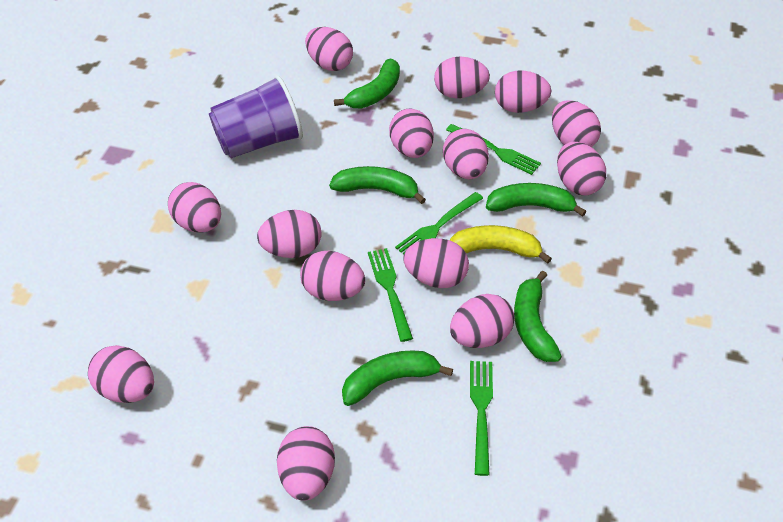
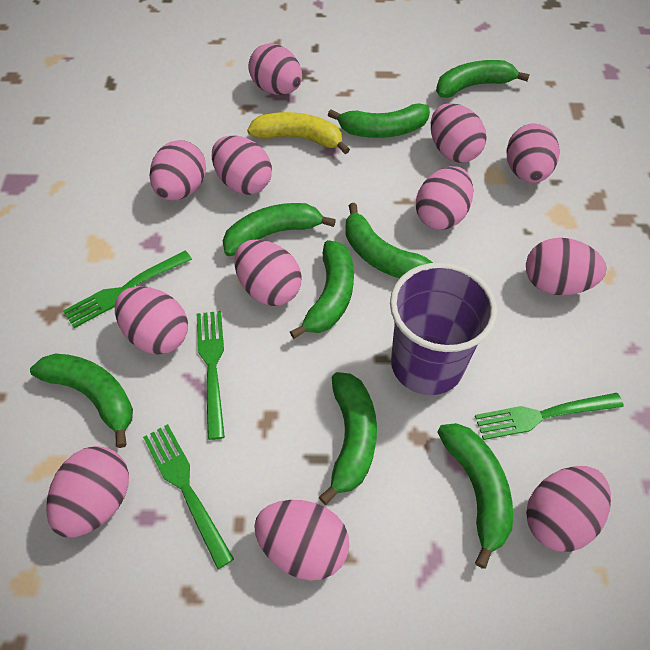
green banana: [329,166,426,204] [334,59,400,108] [342,350,453,406] [486,183,586,217] [514,271,562,362] = 5 -> [30,353,133,448] [223,203,336,256] [290,240,354,339] [319,372,377,505] [328,103,430,138] [345,203,433,278] [436,60,530,98] [438,423,513,569] = 8
pink egg: [88,345,154,403] [168,182,221,233] [257,210,321,258] [277,426,335,501] [300,251,365,301] [305,27,353,71] [389,109,434,158] [404,238,469,288] [434,57,490,98] [443,129,489,179] [450,294,514,348] [495,70,551,113] [552,100,601,147] [557,142,606,195] = 14 -> [46,446,129,538] [115,286,188,355] [149,140,206,201] [212,135,272,195] [234,239,302,306] [248,43,302,95] [254,500,349,581] [416,166,473,230] [431,103,487,163] [506,124,559,183] [526,238,606,295] [526,466,611,552] = 12

